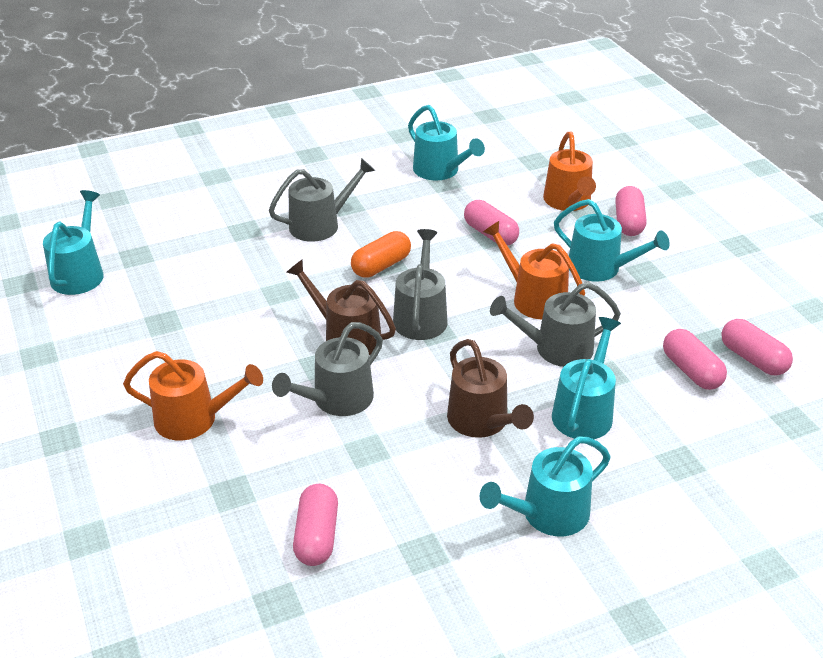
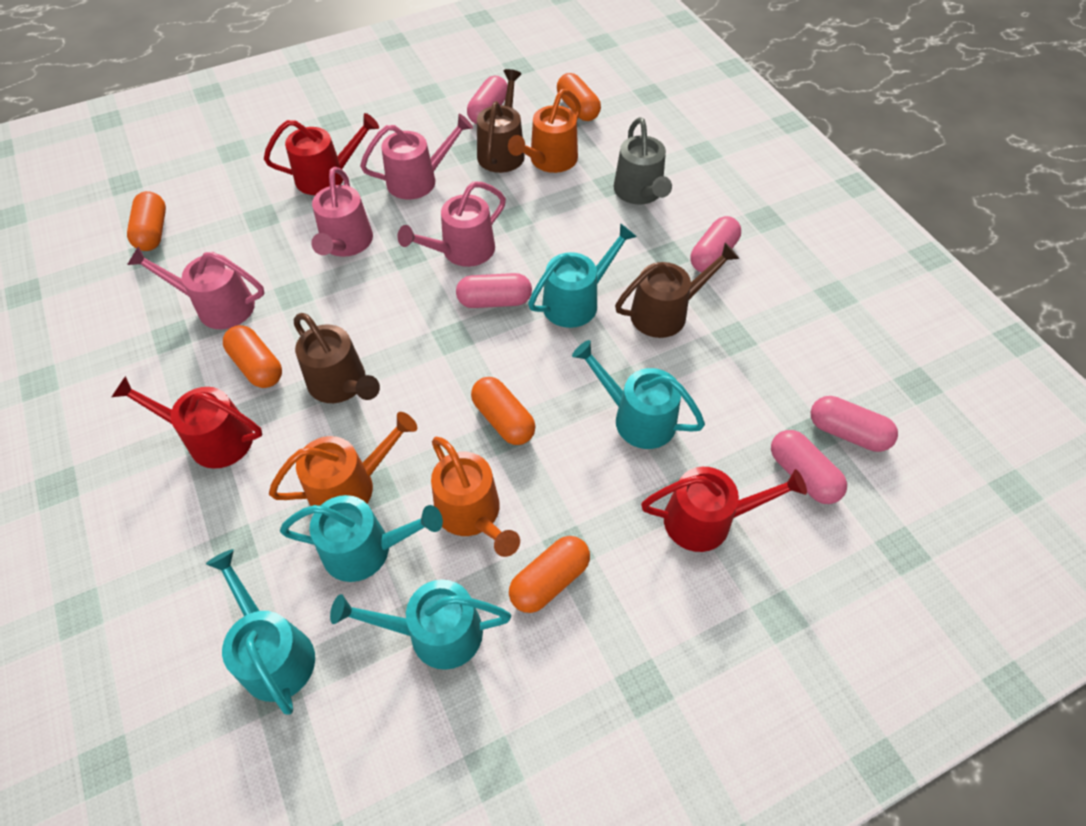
brown watering can: [286,259,396,355] [447,339,534,438] = 2 -> [294,313,380,403] [477,69,525,173] [615,242,739,338] = 3
grey watering can: [269,158,375,242] [272,322,383,416] [393,229,448,340] [490,282,621,367] = 4 -> [614,117,672,205] = 1
orange capsule: [351,231,411,278] = 1 -> [127,191,166,251] [223,325,282,388] [471,377,536,445] [509,536,590,613] [557,73,601,121] = 5
pink watering can: none = 0 -> [127,246,265,329] [311,167,373,257] [360,114,473,200] [398,181,506,267] = 4
red watering can: none = 0 -> [112,376,263,469] [264,113,379,195] [641,467,807,552] = 3

